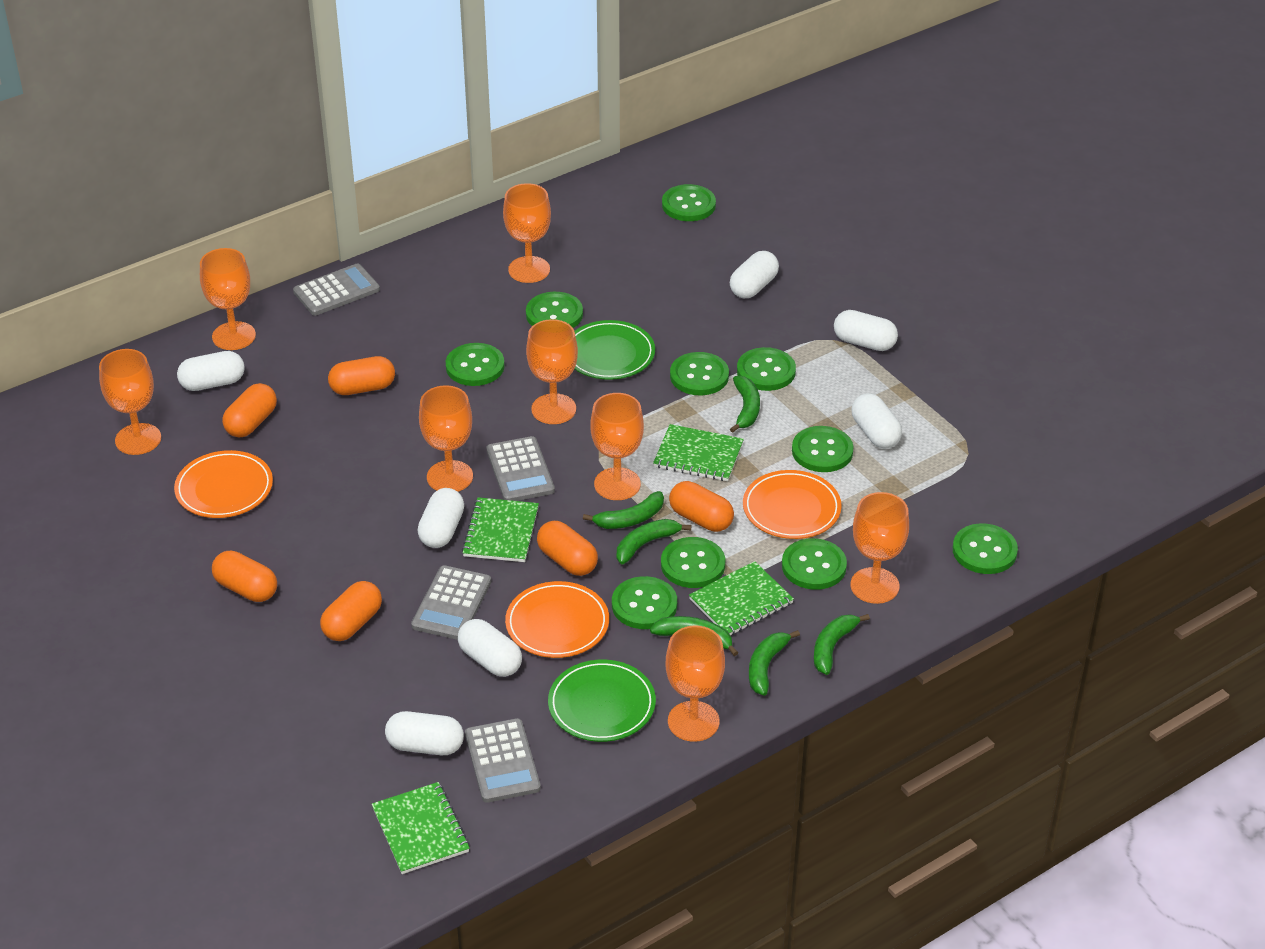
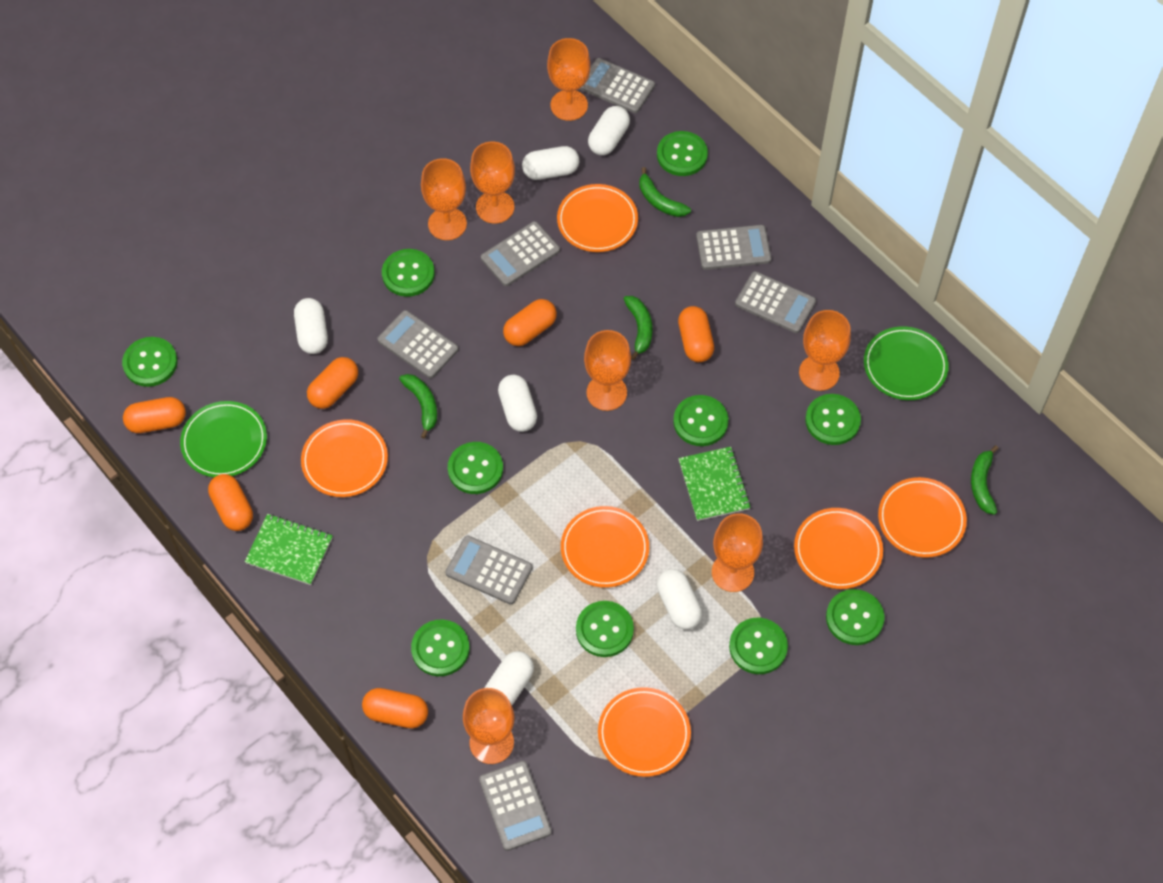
green banana: [583,491,664,529] [617,519,691,564] [650,616,738,656] [730,376,760,433] [749,630,800,696] [814,614,870,675] = 6 -> [399,374,437,439] [624,296,652,360] [639,167,691,217] [971,445,999,515] = 4
green notebook: [372,782,470,874] [462,497,539,562] [653,424,744,481] [689,561,794,635] = 4 -> [245,514,333,585] [678,447,751,521] = 2
grey calculator: [293,263,380,315] [411,565,491,640] [465,718,541,803] [486,436,555,501] = 4 -> [378,310,458,379] [445,536,532,605] [479,761,552,851] [481,221,560,286] [579,58,655,113] [696,225,771,270] [735,271,816,333] = 7
orange goblet: [99,349,161,455] [200,248,256,350] [419,385,473,492] [503,183,551,283] [526,319,578,424] [591,393,644,500] [665,626,725,742] [851,492,909,604] = 8 -> [421,158,467,240] [463,688,514,764] [470,141,515,223] [547,38,590,121] [584,330,631,411] [712,513,763,592] [799,310,851,391] = 7
orange plate: [174,450,273,518] [505,581,609,658] [743,470,842,539] = 3 -> [301,419,388,497] [557,184,638,252] [561,506,649,588] [598,687,691,777] [794,508,883,589] [878,477,967,558] = 6
white capsule: [177,351,245,391] [385,711,464,755] [418,488,464,548] [458,619,522,677] [730,251,779,298] [834,310,898,351] [852,393,902,449] = 7 -> [294,298,328,354] [485,651,534,705] [498,375,537,432] [522,146,579,180] [588,106,630,155] [657,569,702,630] = 6

